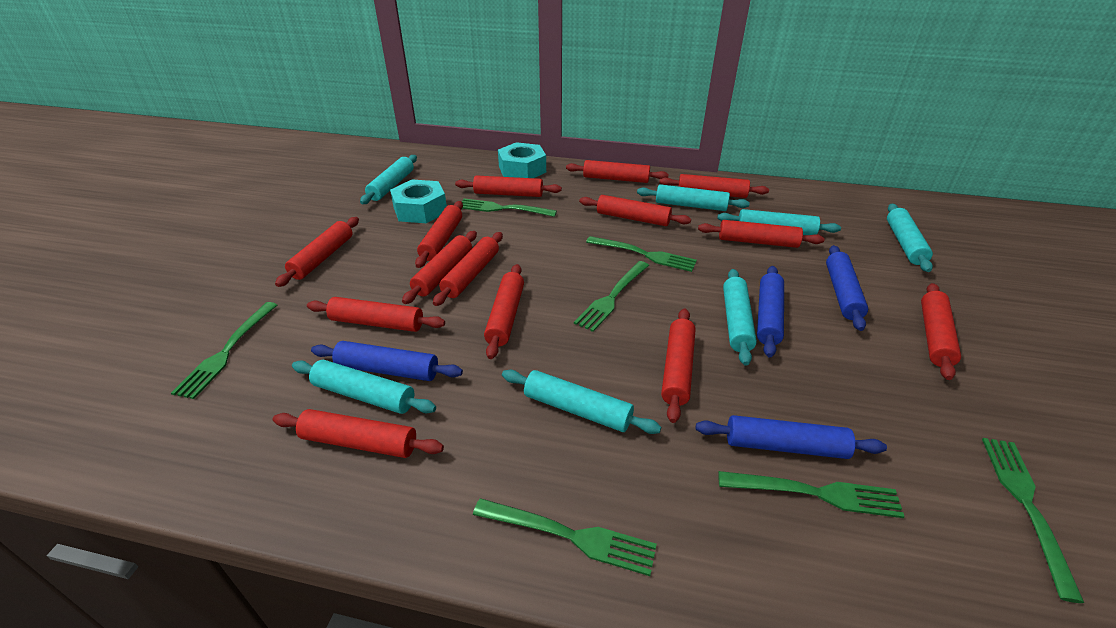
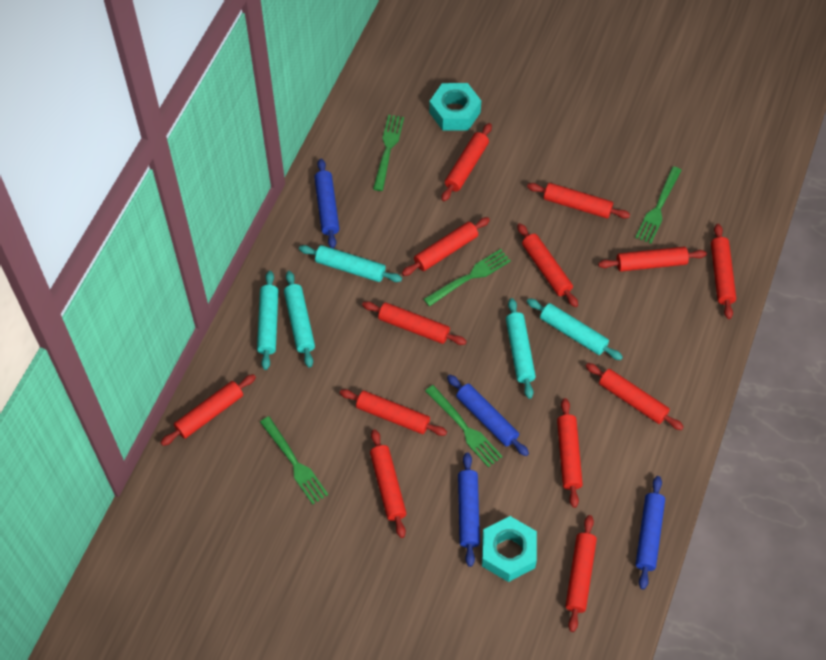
green fork: [171,302,277,399] [462,198,557,217] [473,498,657,576] [574,261,649,332] [586,236,697,272] [718,471,905,518] [982,438,1084,603] = 7 -> [260,416,328,505] [373,115,404,191] [424,249,511,307] [425,385,503,468] [635,166,682,244] = 5
red rolling pin: [273,409,444,458] [275,217,359,287] [307,297,445,332] [402,231,477,304] [415,201,463,268] [433,232,503,306] [455,175,562,197] [484,264,524,359] [566,160,669,183] [579,195,691,226] [659,174,769,198] [661,309,696,423] [698,220,825,248] [921,283,961,380] = 14 -> [160,374,256,446] [340,389,447,436] [362,301,467,345] [370,429,407,538] [402,217,490,276] [441,123,492,201] [517,223,578,307] [527,183,630,219] [557,398,583,508] [565,515,597,632] [586,363,684,430] [598,247,707,272] [711,224,736,319] = 13
turquoise rolling pin: [292,360,436,414] [360,155,417,204] [502,370,661,434] [637,184,750,211] [717,209,841,235] [723,269,757,366] [887,204,933,272] = 7 -> [257,271,278,370] [284,271,315,368] [299,245,402,282] [506,298,536,399] [527,298,623,360] = 5

